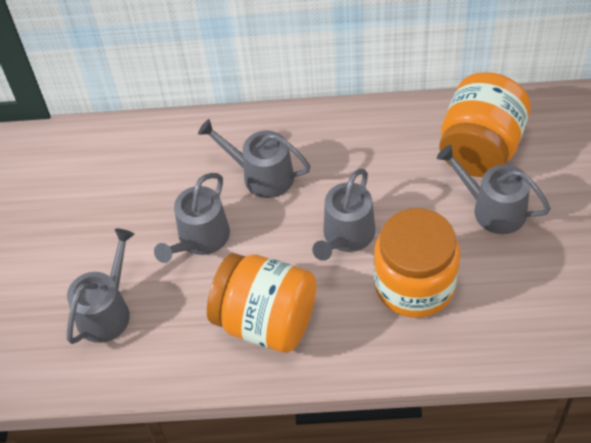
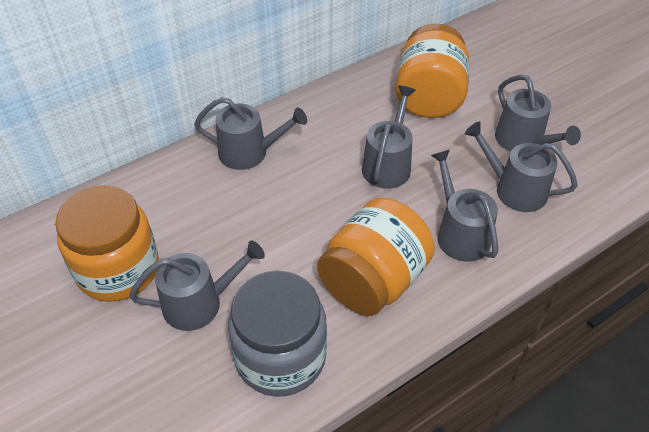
grey jar: none = 0 -> [228,270,327,397] = 1
grey watering can: [67,229,134,344] [154,173,230,263] [198,119,311,198] [312,169,375,261] [437,145,551,234] = 5 -> [129,240,265,331] [194,97,307,170] [362,86,416,189] [431,150,498,262] [465,122,578,212] [495,75,581,152] = 6

